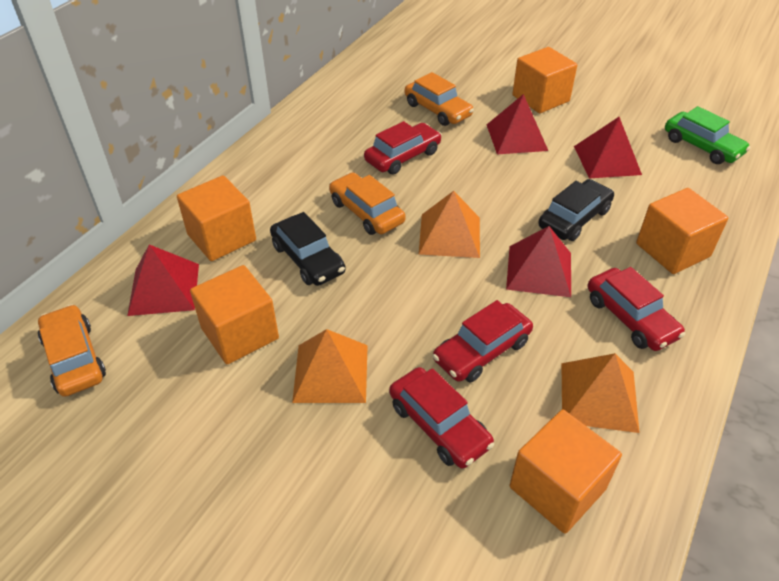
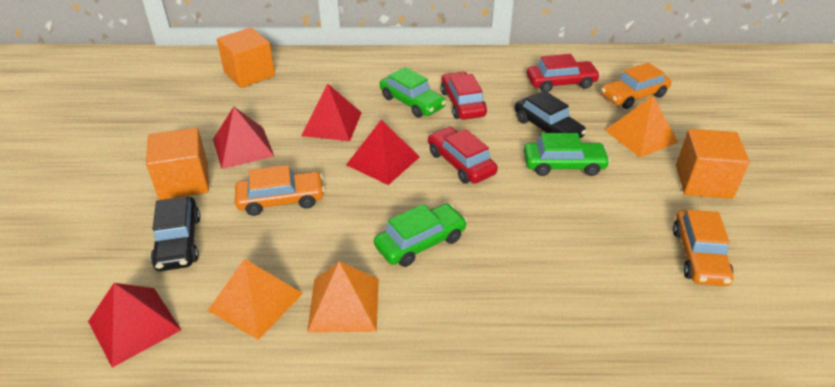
green car: [665,106,750,164] = 1 -> [374,204,467,267] [380,67,446,118] [524,133,610,176] = 3
orange cube: [177,175,256,261] [190,265,279,364] [510,410,622,534] [512,47,577,113] [636,188,728,274] = 5 -> [146,127,209,200] [217,27,275,88] [676,129,749,199] = 3
red car: [364,121,442,175] [389,367,494,469] [433,300,533,382] [588,267,685,351] = 4 -> [428,127,498,184] [441,72,487,120] [527,54,600,92] = 3

